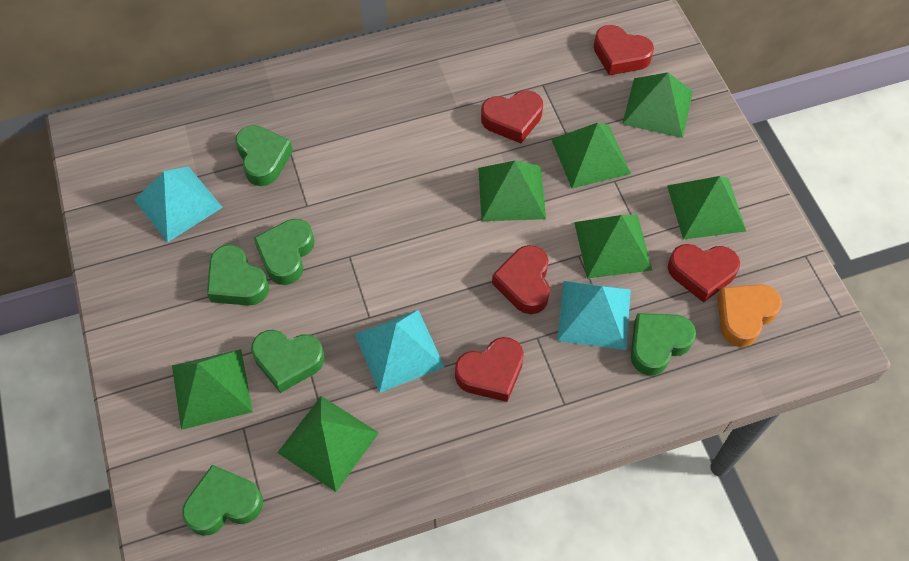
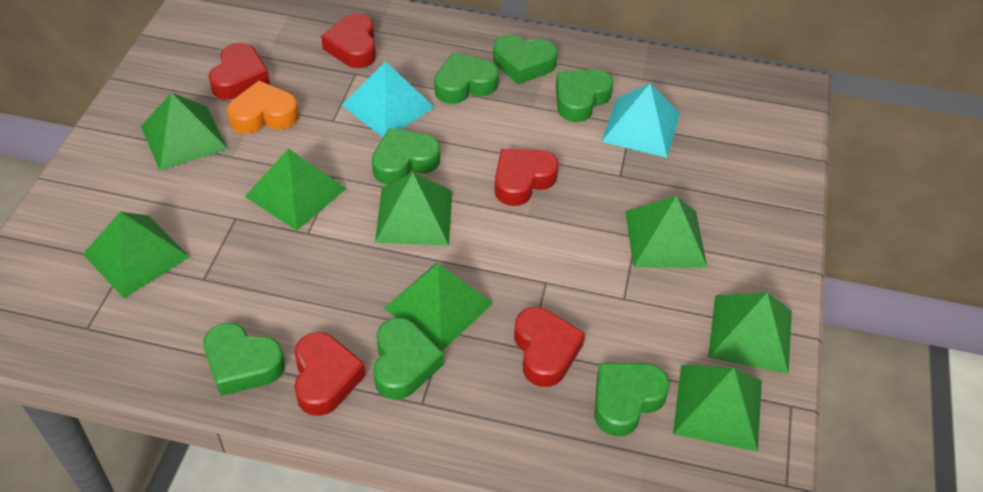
green heart: [182,465,263,536] [207,245,269,306] [235,125,293,186] [251,330,325,393] [254,219,315,285] [631,313,696,376] = 6 -> [203,323,285,396] [372,128,440,185] [373,318,444,400] [434,53,499,104] [493,35,558,84] [556,69,613,122] [594,363,670,437] = 7
green pyramid: [172,349,253,430] [277,396,379,492] [478,160,546,221] [551,123,631,189] [574,215,652,279] [622,72,693,138] [667,176,746,240] = 7 -> [83,212,190,298] [141,93,228,171] [245,148,346,231] [375,172,452,246] [384,263,493,351] [625,196,707,268] [673,365,762,452] [708,293,792,374] = 8
turquoise pyramid: [134,166,223,242] [355,310,444,393] [557,281,631,350] = 3 -> [342,61,435,137] [601,83,680,158] = 2

